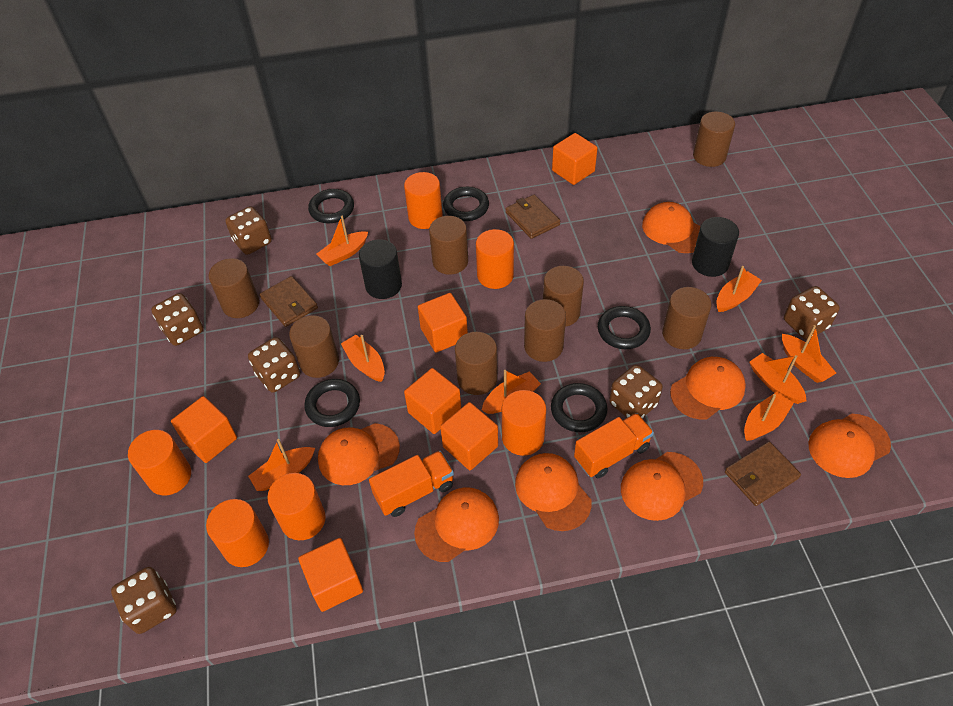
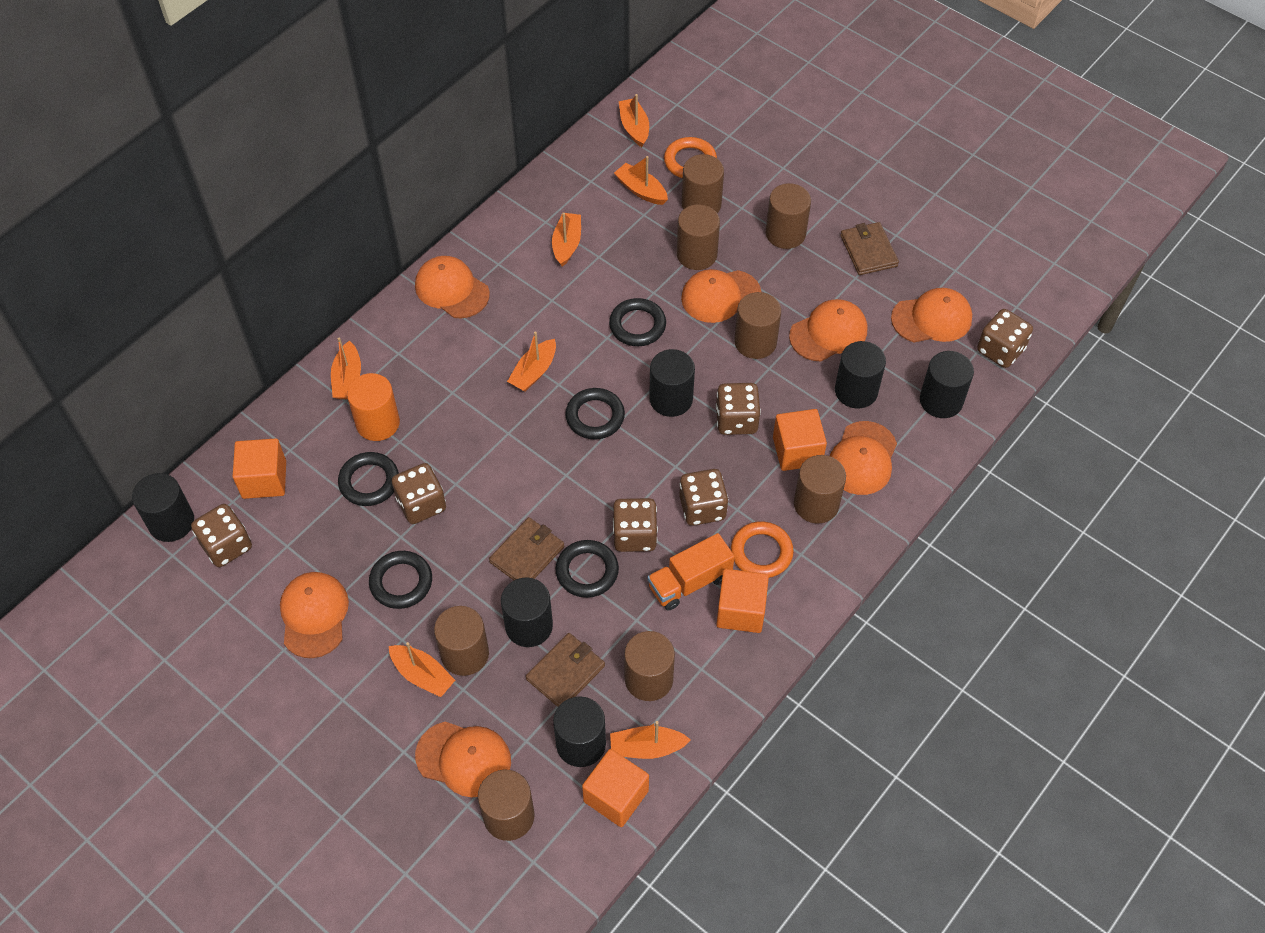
black cylinder: [359,239,402,299] [692,217,739,277] = 2 -> [132,473,194,542] [501,578,553,647] [553,696,606,767] [649,349,695,417] [835,341,886,408] [920,351,974,418] = 6
orange boat: [248,439,315,491] [317,216,368,266] [341,335,385,382] [482,370,541,414] [716,266,762,312] [744,392,794,441] [749,353,806,404] [782,325,836,383] = 8 -> [331,337,361,399] [389,642,455,697] [507,331,556,391] [552,213,581,267] [610,721,691,759] [614,156,668,205] [619,94,649,147] = 7
orange cube: [171,396,237,463] [298,538,363,612] [404,368,461,434] [418,293,468,353] [440,402,498,470] [552,133,597,185] = 6 -> [233,438,286,499] [582,749,649,827] [716,569,769,633] [773,409,827,471] = 4
orange cylinder: [128,430,191,495] [206,499,269,567] [267,473,326,540] [404,172,443,229] [476,229,514,289] [502,390,546,456] = 6 -> [347,373,400,441] = 1
orange ring: none = 0 -> [664,137,717,178] [731,521,794,578] = 2
orange truck: [369,451,454,517] [574,413,654,478] = 2 -> [648,533,735,611] = 1

